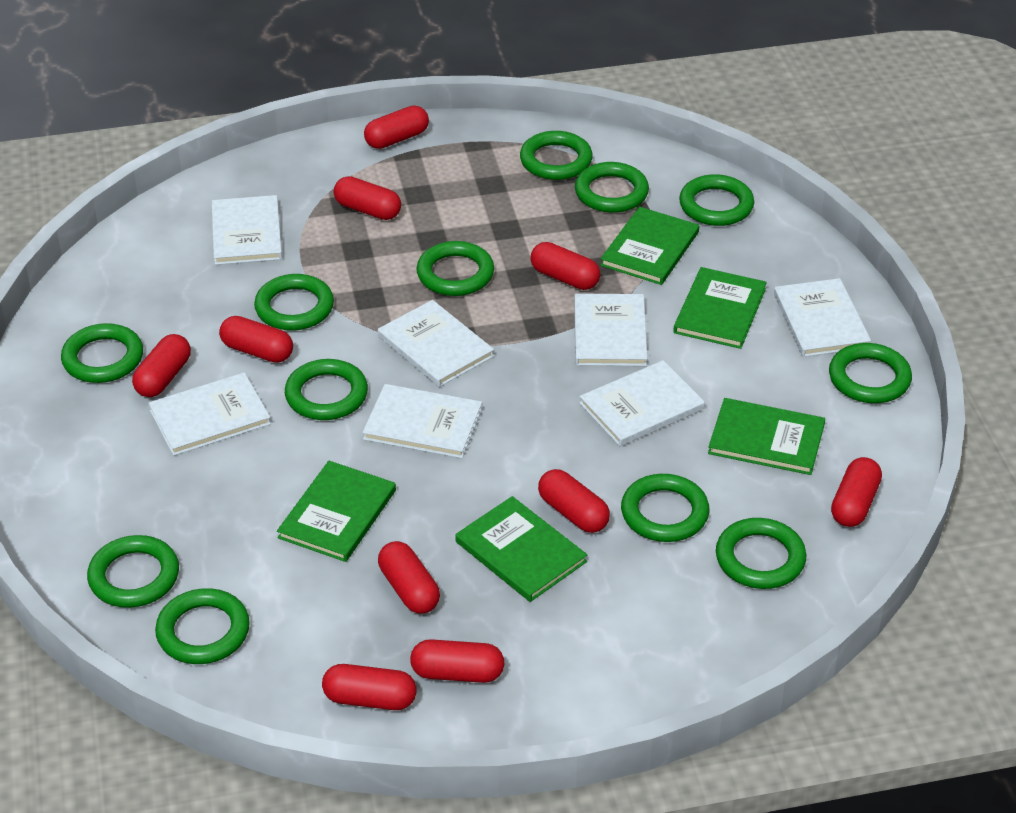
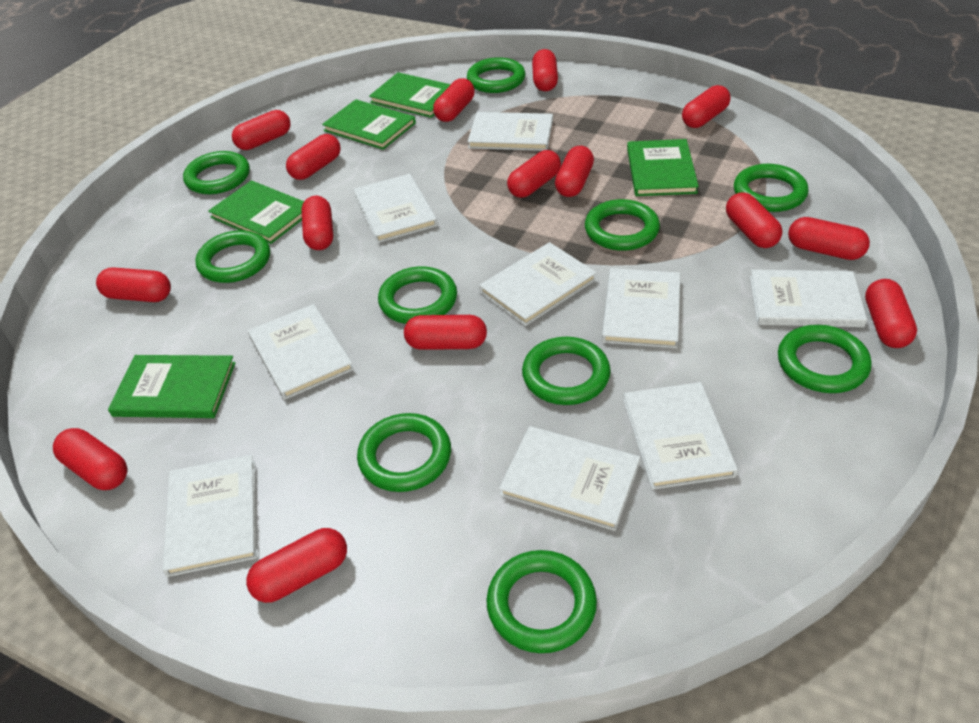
green ring: [61,323,143,383] [87,535,179,608] [155,588,250,664] [254,274,334,331] [285,359,368,420] [416,241,494,296] [520,131,593,180] [575,162,649,213] [621,474,709,542] [679,174,754,226] [716,518,806,589] [829,343,912,403] = 12 -> [183,151,250,194] [195,230,270,283] [357,413,451,492] [378,266,457,324] [467,57,525,93] [486,550,597,653] [522,337,611,405] [585,199,660,251] [734,164,809,212] [778,325,872,393] = 10
red capsule: [132,334,191,397] [219,316,293,363] [322,664,417,710] [333,176,401,220] [364,105,429,149] [378,541,440,614] [410,639,504,683] [530,242,600,290] [538,469,610,533] [831,457,882,527] = 10 -> [53,428,128,490] [96,267,171,302] [232,110,291,150] [246,528,347,603] [286,134,341,180] [301,196,333,250] [404,315,487,350] [433,78,475,122] [507,150,561,198] [532,49,558,91] [555,146,594,197] [682,85,731,128] [726,192,782,248] [788,217,870,260] [865,279,917,348] = 15
white book: [148,372,271,456] [212,195,282,265] [362,384,482,458] [378,300,494,387] [574,293,647,366] [579,360,705,446] [774,278,871,357] = 7 -> [163,455,257,577] [248,304,354,400] [353,174,438,243] [467,112,553,151] [479,242,597,326] [499,426,640,531] [602,268,680,348] [623,382,738,489] [750,269,867,327] = 9

